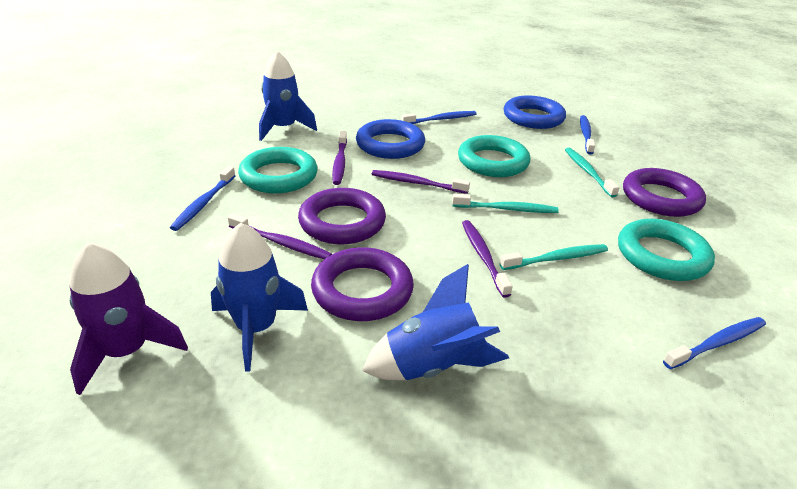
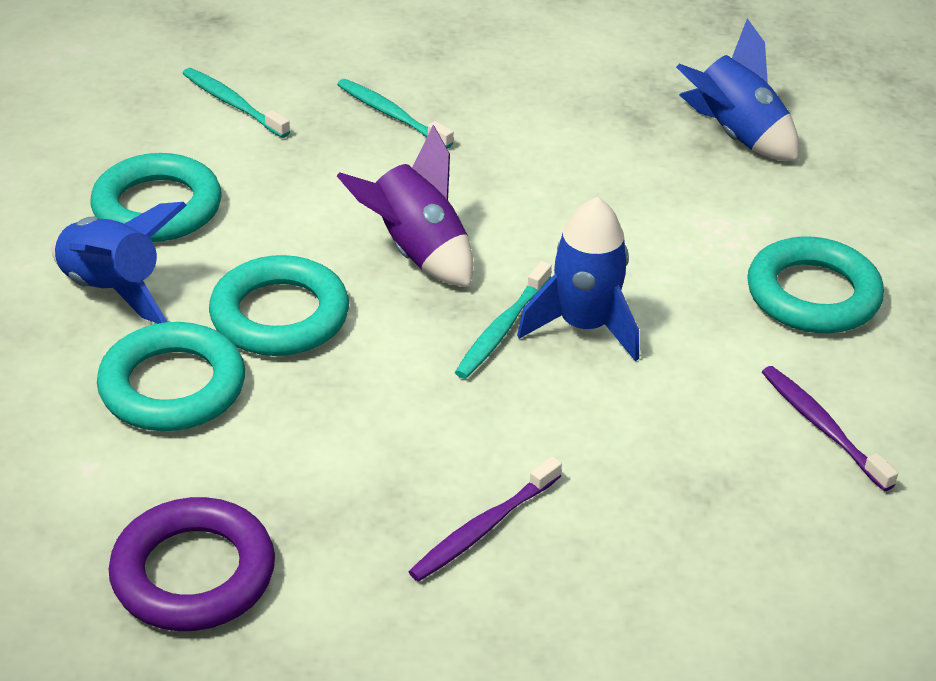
blue ring: [356,119,425,159] [504,96,566,129] = 2 -> none = 0
blue toothbrush: [170,166,236,231] [401,111,477,124] [580,115,595,154] [663,317,766,369] = 4 -> none = 0
purple ring: [298,188,386,244] [311,247,414,321] [623,168,706,217] = 3 -> [109,497,275,631] = 1
purple toothbrush: [228,214,332,259] [332,131,347,185] [372,170,470,194] [462,220,513,298] = 4 -> [408,456,562,582] [762,366,898,491] = 2
turquoise ring: [238,147,318,194] [458,135,530,177] [618,219,715,281] = 3 -> [90,153,222,242] [97,322,245,431] [209,255,349,356] [747,236,884,333] = 4

